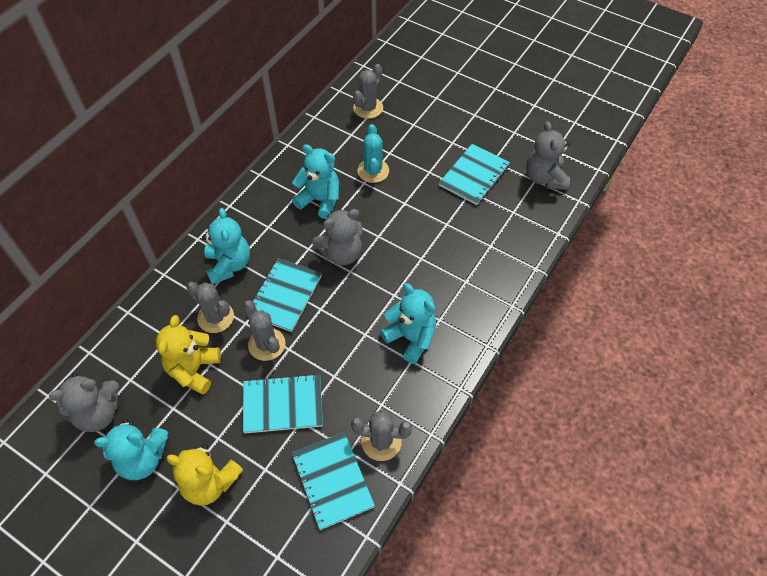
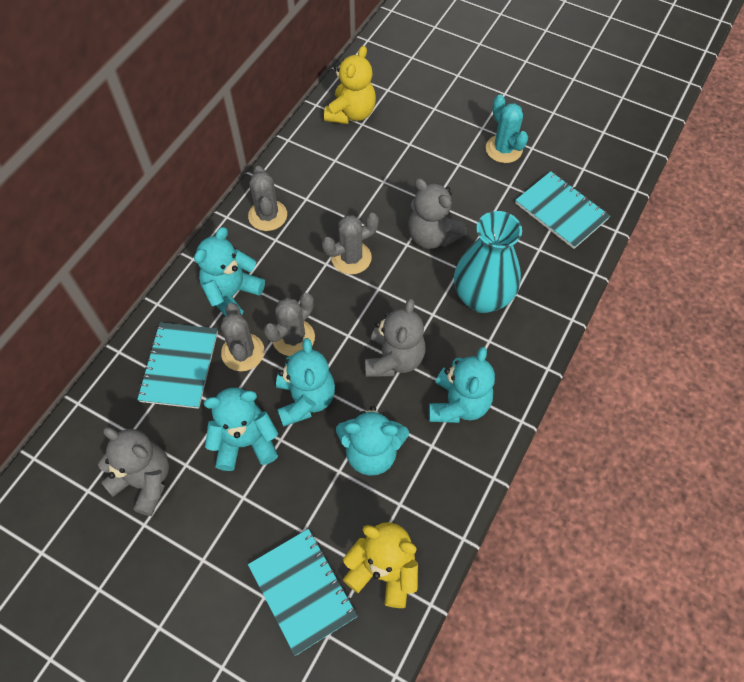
turquoise notebook: [243,374,323,433] [253,258,322,332] [292,432,375,530] [439,144,510,205] = 4 -> [137,323,218,409] [248,529,358,656] [515,171,610,249] = 3
turquoise teddy bear: [94,419,168,480] [202,208,250,284] [292,144,339,219] [380,283,436,364] = 4 -> [194,227,265,316] [204,388,278,471] [276,338,335,427] [336,406,409,476] [429,347,495,423] = 5
turquoise vase: none = 0 -> [454,211,522,313] = 1

